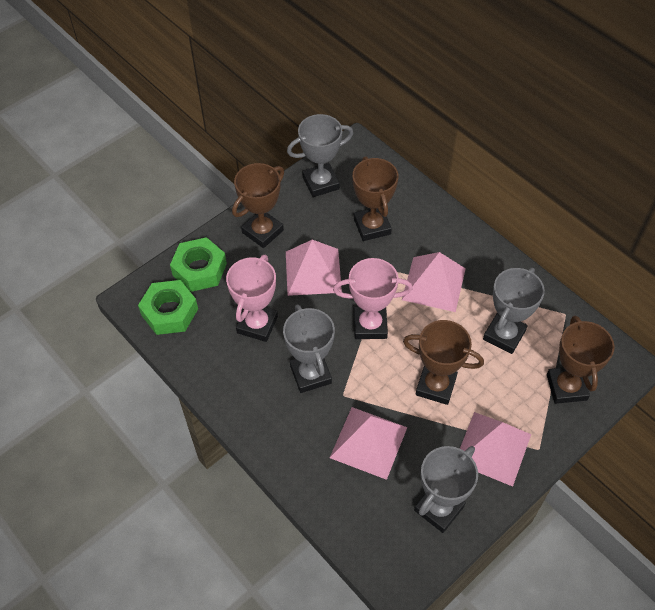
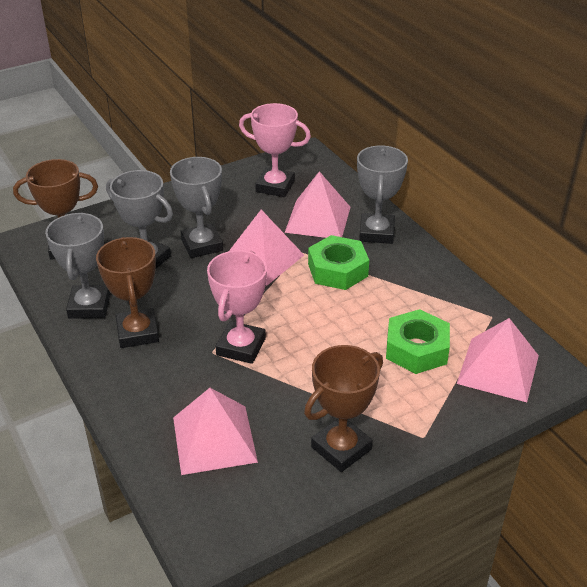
brown trophy: [232,163,284,248] [352,157,398,241] [403,320,484,405] [547,316,615,404] = 4 -> [13,159,98,260] [96,237,159,348] [304,345,383,472] = 3

